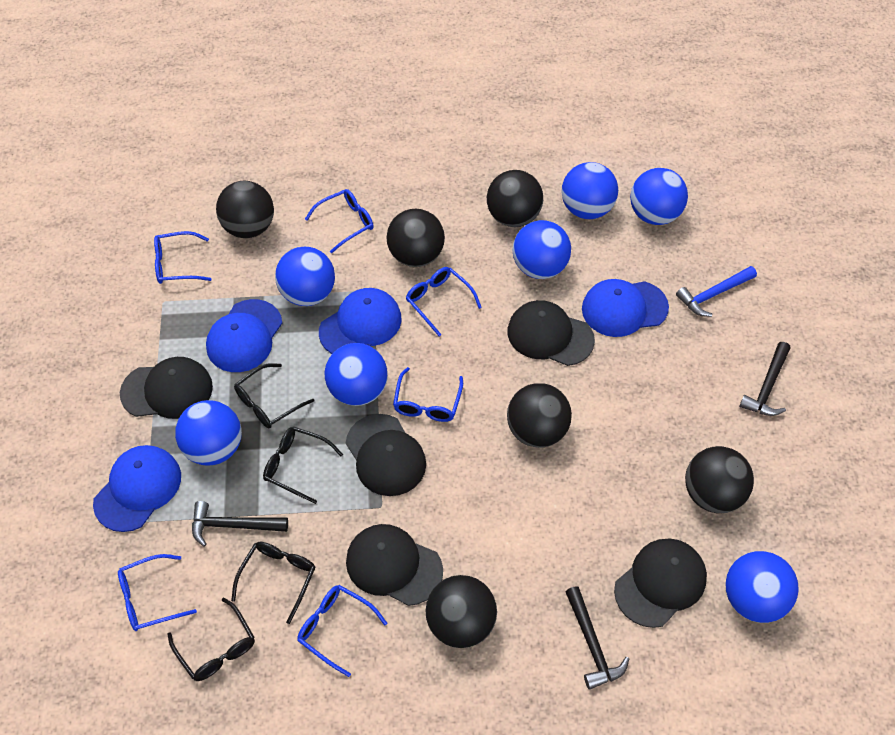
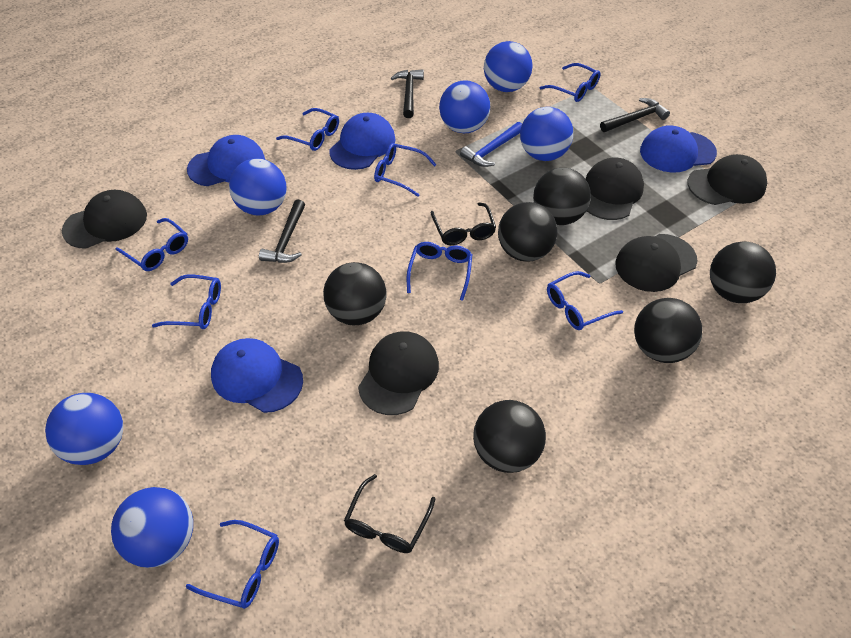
black glasses: [168,597,255,681] [231,542,315,624] [234,363,314,428] [263,427,343,504] = 4 -> [344,474,435,553] [431,202,496,245] = 2
blue ball: [175,400,242,465] [275,247,335,306] [325,343,388,406] [513,220,571,279] [561,162,618,219] [630,168,688,225] [725,551,799,623] = 7 -> [45,393,123,465] [111,487,193,568] [229,158,286,215] [439,80,490,133] [484,41,533,92] [520,107,573,161] = 6
blue glasses: [118,554,197,631] [154,231,212,284] [297,585,388,677] [305,189,373,254] [393,367,463,422] [406,267,482,337] = 6 -> [115,218,188,271] [152,274,221,329] [186,520,279,609] [276,108,339,151] [374,143,437,197] [407,242,472,301] [540,63,600,102] [547,271,623,330] = 8

